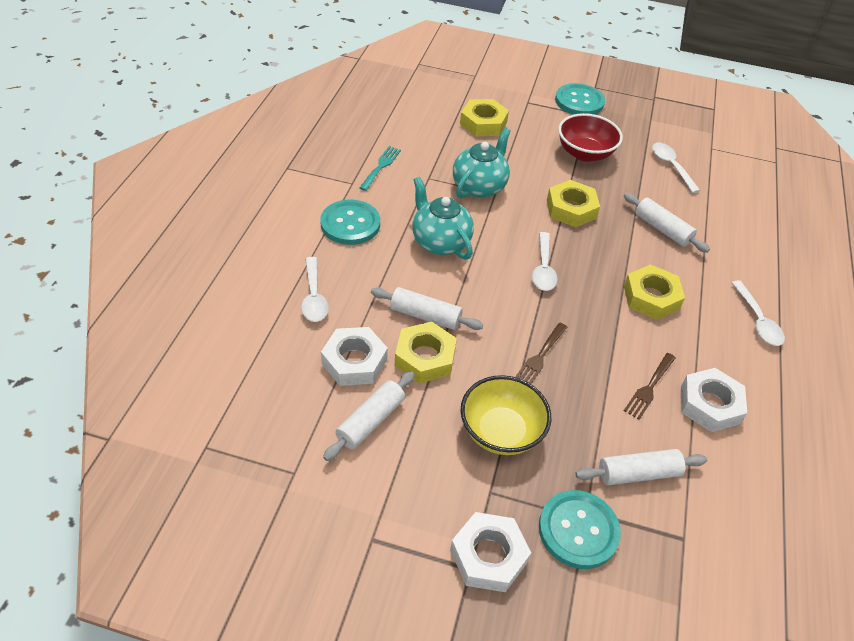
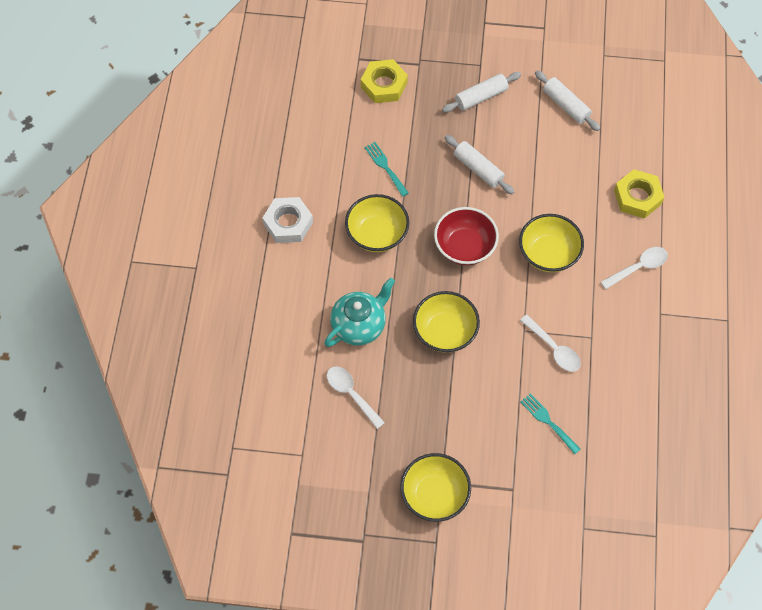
brown fork: [515,323,567,384] [624,353,676,420] = 2 -> none = 0
turquoise button: [320,200,380,245] [539,490,621,569] [555,83,605,115] = 3 -> none = 0
turquoise fork: [359,146,401,191] = 1 -> [364,142,409,197] [520,393,580,454] = 2
turquoise teapot: [412,177,474,260] [453,128,511,198] = 2 -> [324,278,395,347] = 1
white nut: [321,327,388,386] [450,512,531,592] [681,368,747,432] = 3 -> [263,197,313,243] = 1
white rolling pin: [323,371,415,461] [371,287,483,330] [575,449,707,485] [624,193,710,253] = 4 -> [442,72,521,113] [445,135,514,194] [535,71,600,131] = 3
white spoon: [301,257,329,322] [532,232,558,291] [652,143,700,193] [731,280,785,346] = 4 -> [327,366,385,429] [520,315,581,372] [601,247,668,289] = 3
yellow bowl: [461,375,551,455] = 1 -> [345,194,409,252] [400,453,471,522] [413,291,480,353] [519,214,584,272] = 4
yellow nut: [395,321,457,383] [460,99,509,136] [547,180,600,227] [624,264,685,320] = 4 -> [361,59,408,103] [614,169,665,219] = 2

